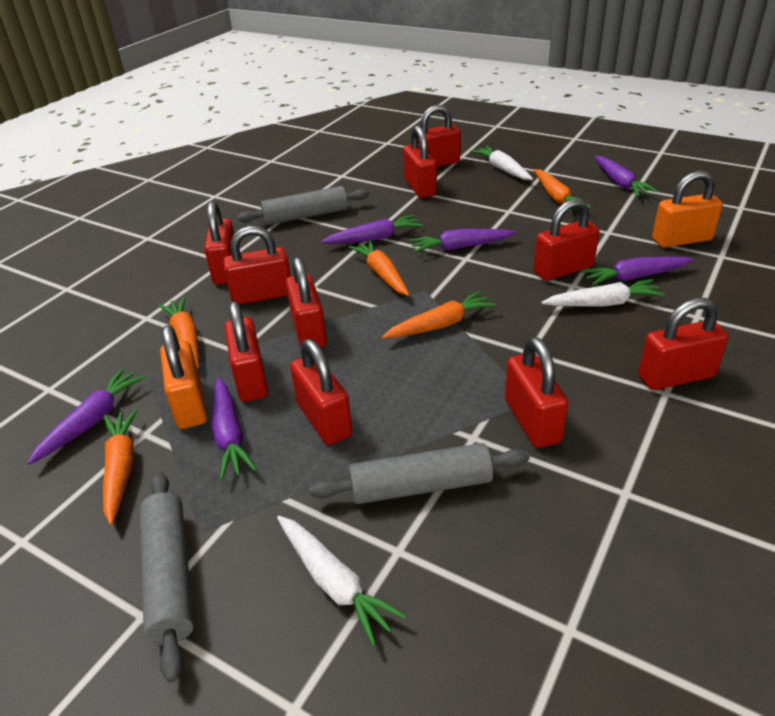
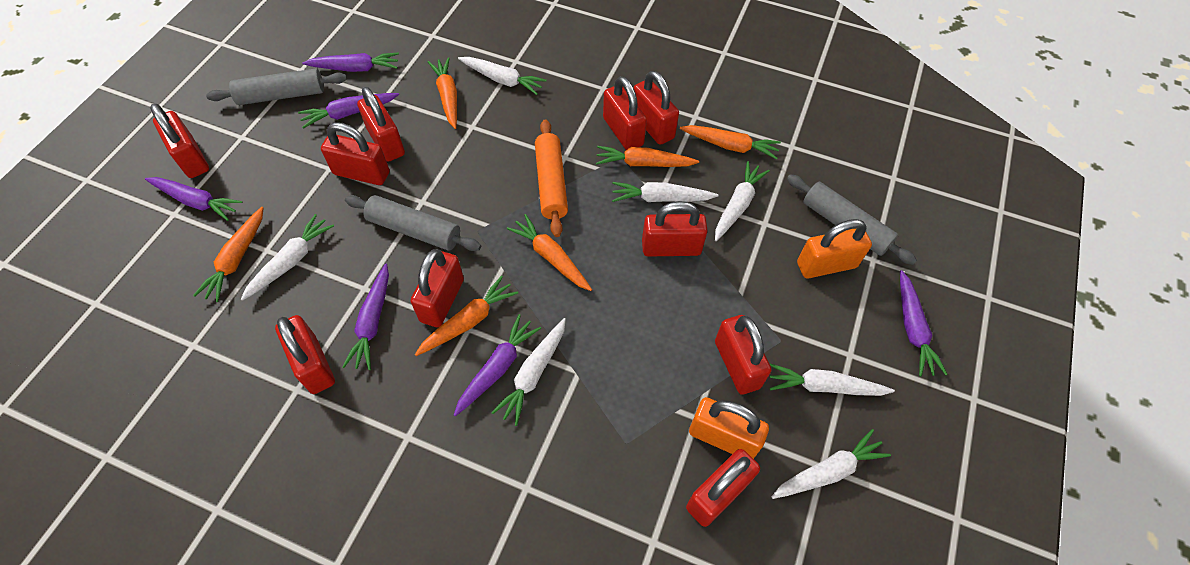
orange carrot: [103,409,138,525] [158,297,199,368] [348,240,410,296] [382,291,496,339] [534,169,591,212] = 5 -> [193,207,264,302] [415,276,518,356] [428,57,457,129] [507,214,592,291] [596,146,699,167] [680,125,781,160] = 6
orange rolling pin: none = 0 -> [535,119,568,237] = 1
white carrot: [277,516,407,646] [471,146,533,180] [541,279,665,307] = 3 -> [241,214,334,301] [458,57,547,95] [491,318,566,426] [612,182,719,202] [715,161,770,241] [770,364,895,396] [772,429,891,499] = 7

